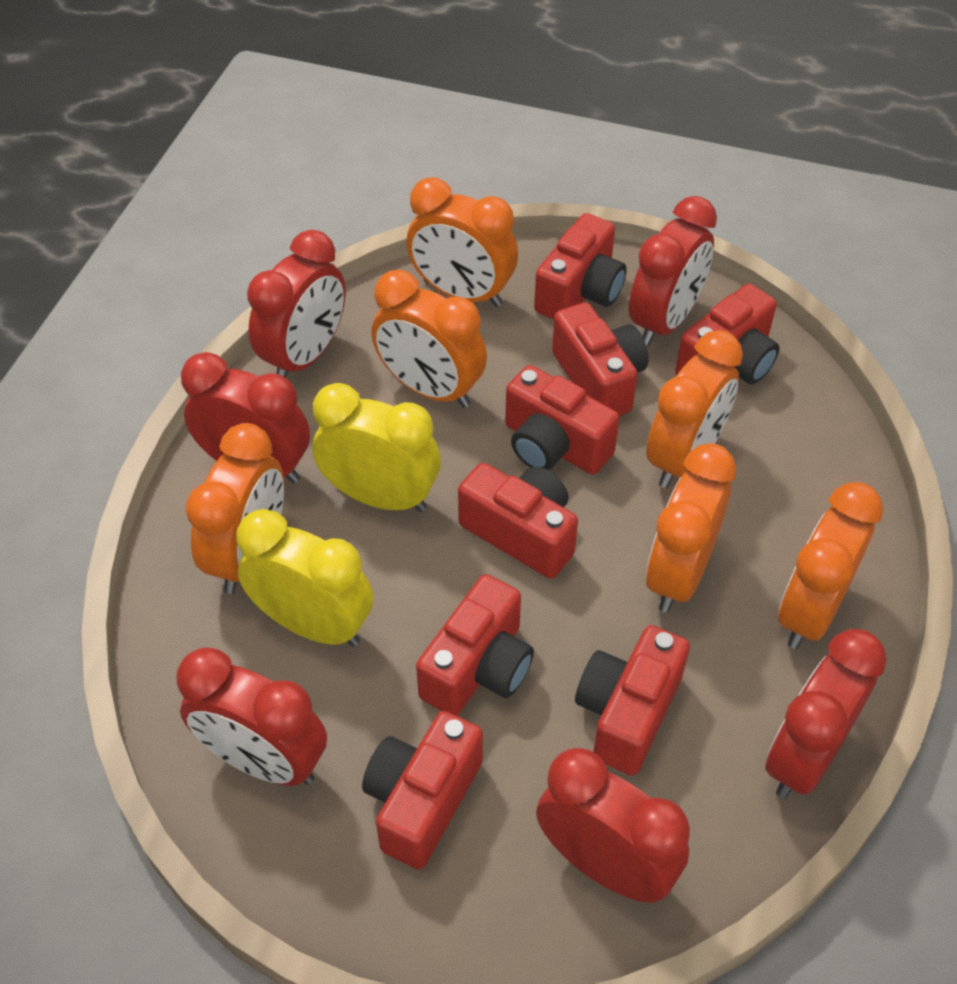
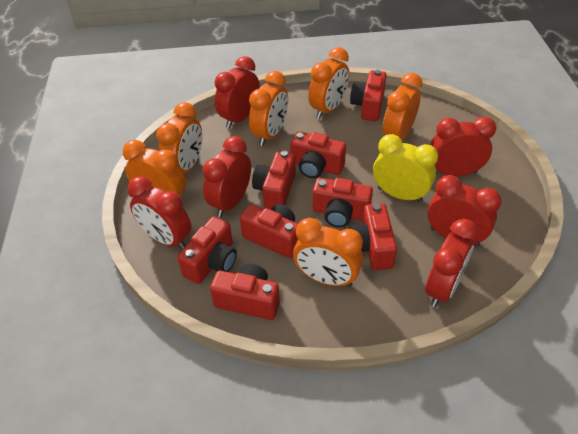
yellow clock: [236,509,374,647] [313,383,441,512] = 2 -> [373,134,438,203] = 1

